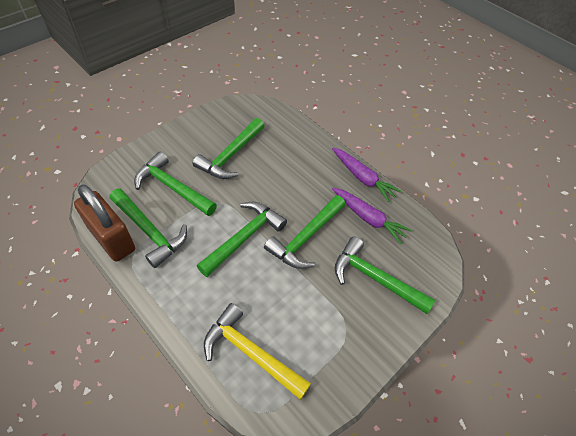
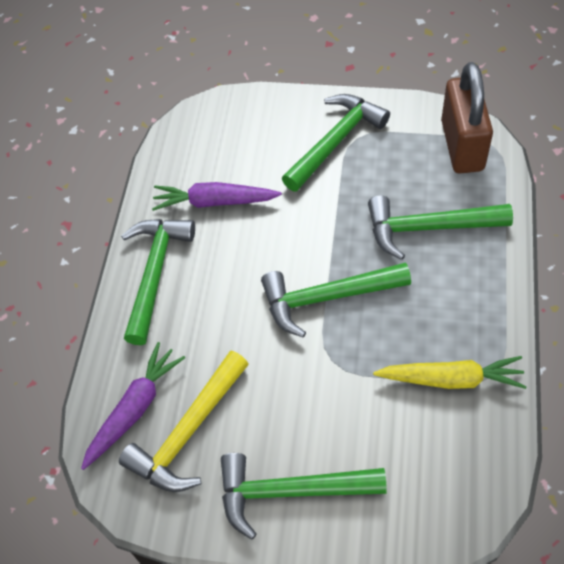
green hammer: [110,188,187,268] [134,152,217,216] [193,118,264,179] [197,202,287,277] [264,195,346,269] [334,237,435,314] = 6 -> [121,219,195,345] [221,453,387,540] [261,262,411,338] [282,94,390,192] [368,195,513,260] = 5
yellow carrot: none = 0 -> [373,356,527,389] = 1

